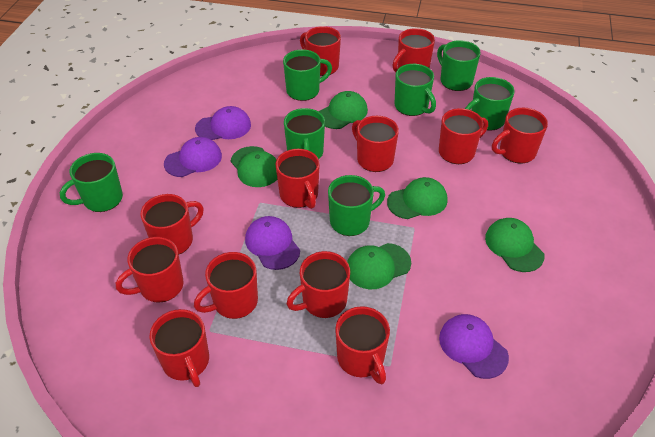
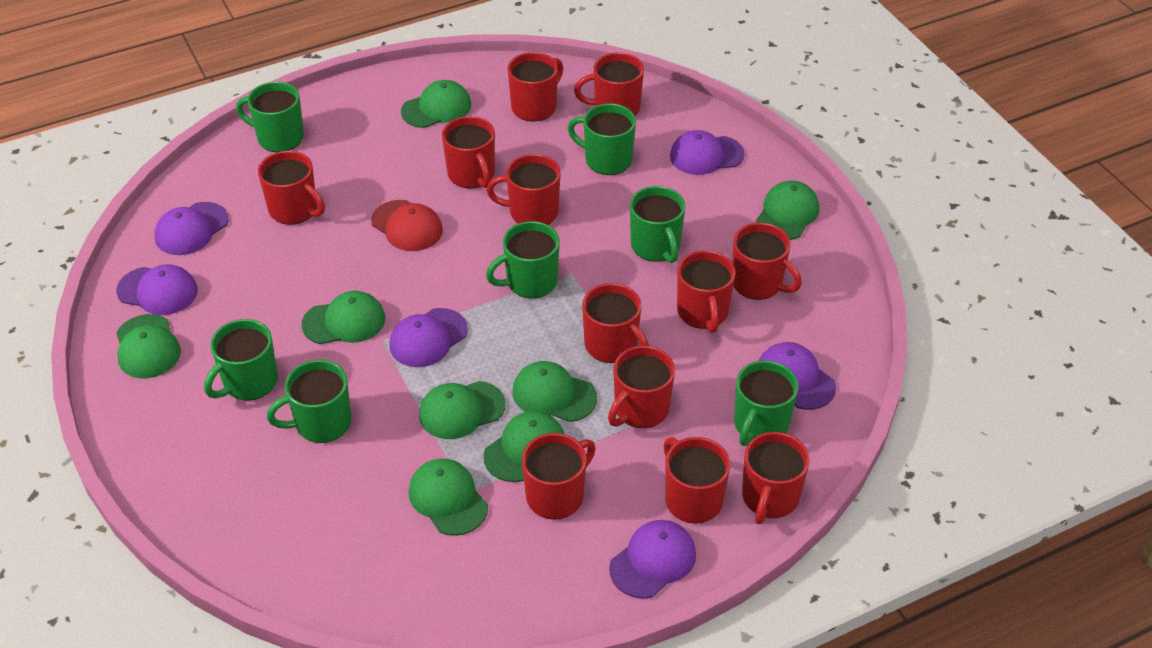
green cap: [231,146,277,187] [318,91,368,129] [347,243,411,289] [387,177,448,219] [485,218,545,272] = 5 -> [116,314,181,378] [302,291,385,344] [401,80,471,128] [409,459,488,536] [419,381,505,439] [483,411,564,482] [512,361,597,422] [756,181,819,240] = 8
purple cap: [164,137,222,177] [195,106,251,140] [245,216,300,270] [439,314,509,379] = 4 -> [116,264,198,315] [154,202,229,255] [389,308,468,367] [609,520,696,599] [670,130,744,175] [759,342,836,410] = 6
red cap: none = 0 -> [371,200,443,251] = 1

